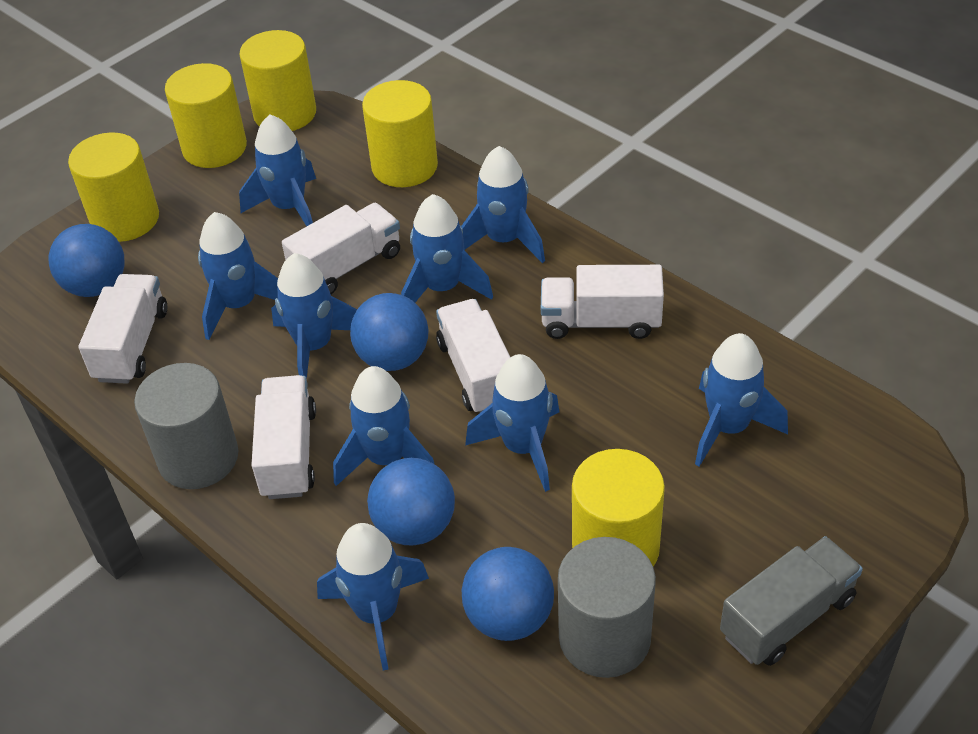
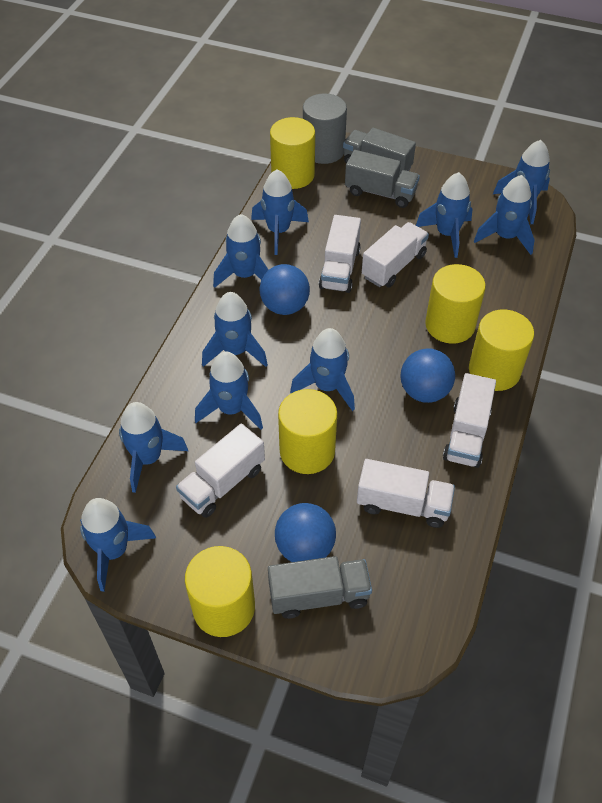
blue ball: [49,224,125,297] [350,293,429,371] [367,458,455,545] [461,547,554,641] = 4 -> [260,264,310,315] [275,503,336,562] [400,348,455,403] = 3
blue rocket: [198,212,278,340] [239,115,316,226] [271,253,357,379] [317,523,429,670] [333,366,434,486] [401,194,493,302] [461,146,545,263] [465,354,559,492] [695,333,788,467] = 9 -> [80,498,156,592] [119,402,188,493] [195,352,263,430] [202,292,268,367] [213,214,269,288] [251,170,309,255] [290,328,355,411] [416,172,473,258] [474,175,535,255] [493,140,550,224] = 10
grey cylinder: [134,363,238,489] [558,537,656,678] = 2 -> [303,93,347,164] = 1
grey truck: [720,536,863,666] = 1 -> [268,556,372,619] [343,128,416,175] [345,150,420,208] = 3

